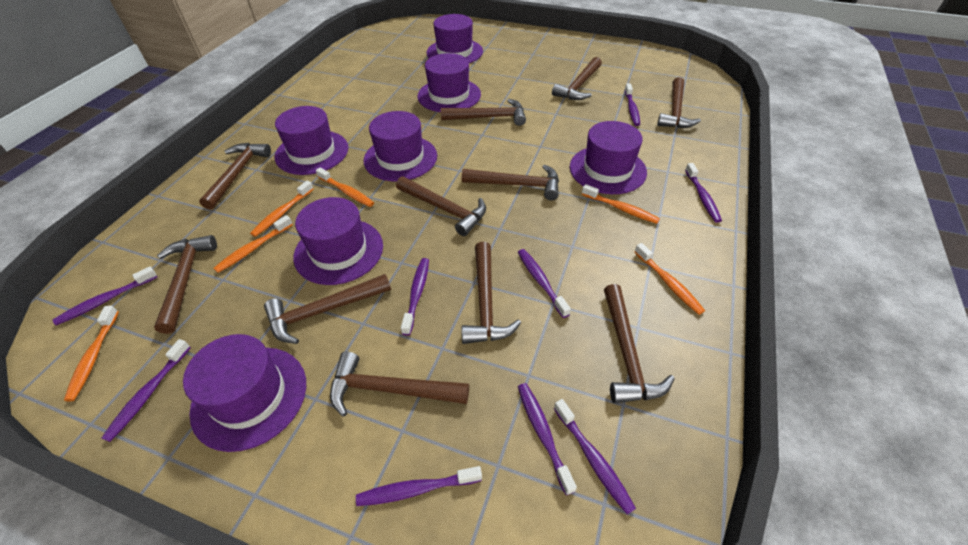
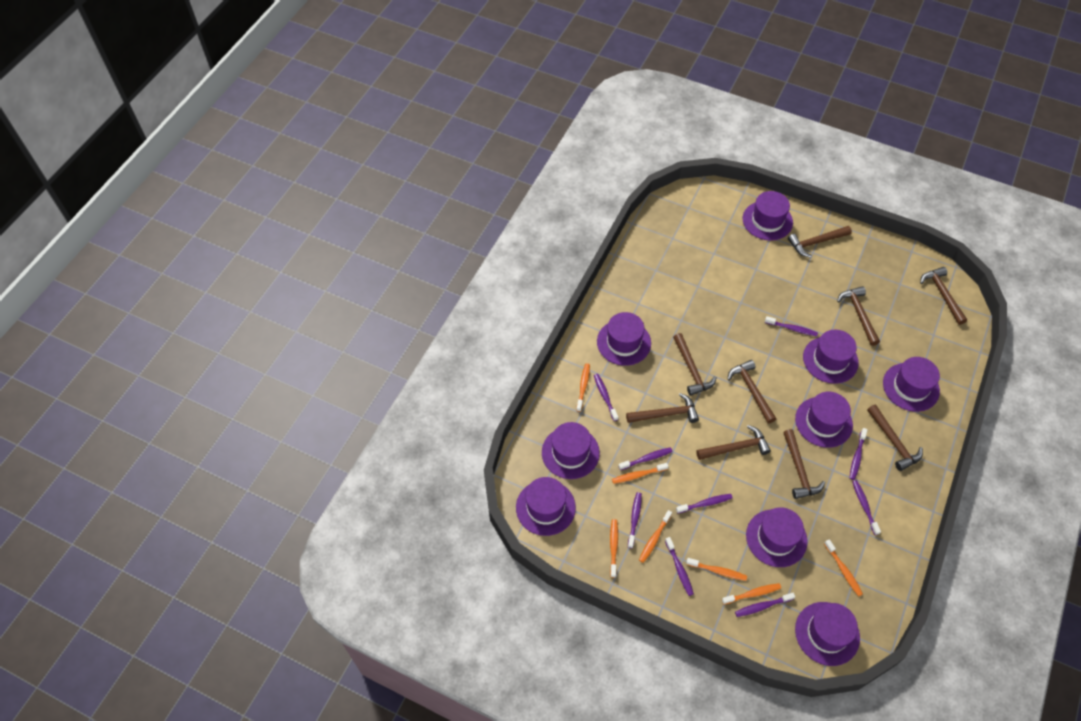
brown hammer: [154,235,217,334] [199,143,271,210] [264,274,391,344] [330,351,469,417] [396,176,486,236] [441,99,526,126] [461,242,521,344] [462,165,559,200] [552,57,602,100] [604,284,675,403] [657,77,701,128] = 11 -> [626,393,699,423] [673,333,717,396] [696,425,771,460] [727,360,776,423] [783,429,825,499] [788,226,852,258] [837,286,880,346] [867,405,923,471] [920,267,967,325] = 9
orange toothbrush: [64,306,119,401] [213,215,293,273] [250,181,314,237] [316,167,374,207] [582,184,660,224] [635,243,705,315] = 6 -> [576,363,590,412] [610,519,618,578] [612,463,669,484] [639,510,672,563] [686,558,747,581] [722,583,781,604] [824,539,863,596] = 7
purple hat: [183,334,306,452] [275,106,348,175] [293,197,383,285] [364,111,437,181] [417,53,481,112] [427,14,483,63] [570,121,647,194] = 7 -> [516,477,576,536] [542,422,600,479] [597,312,651,366] [743,191,793,241] [746,507,807,567] [795,392,853,448] [795,602,860,666] [803,329,859,384] [883,357,940,412] = 9

